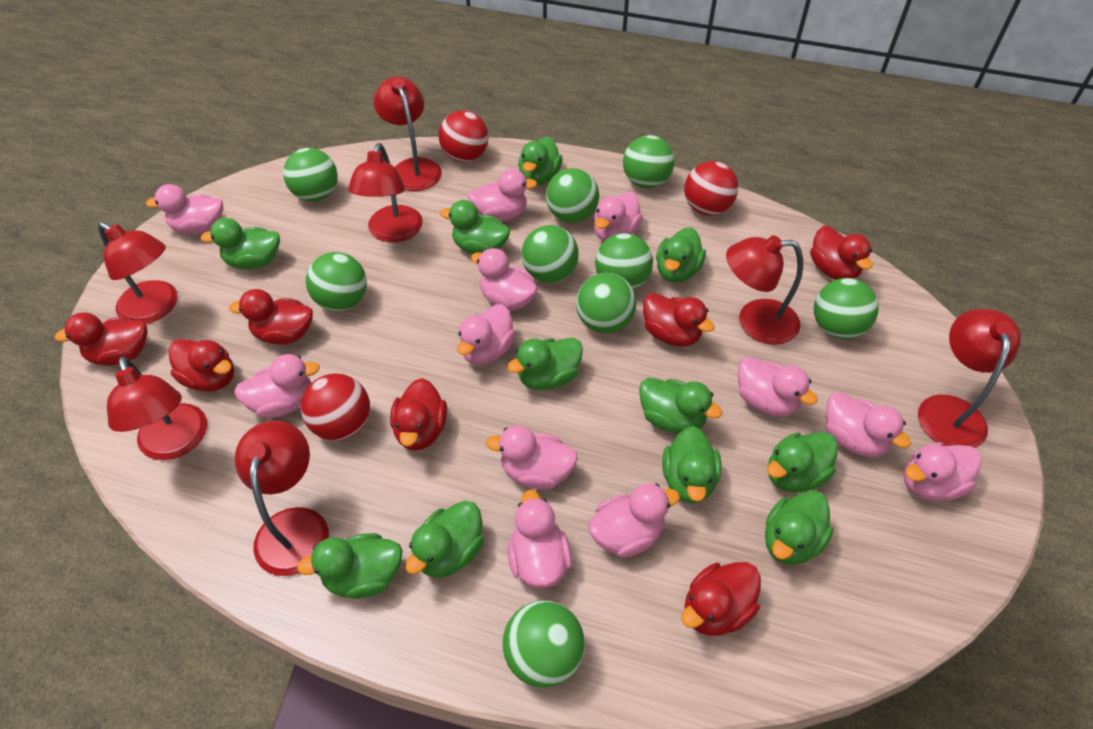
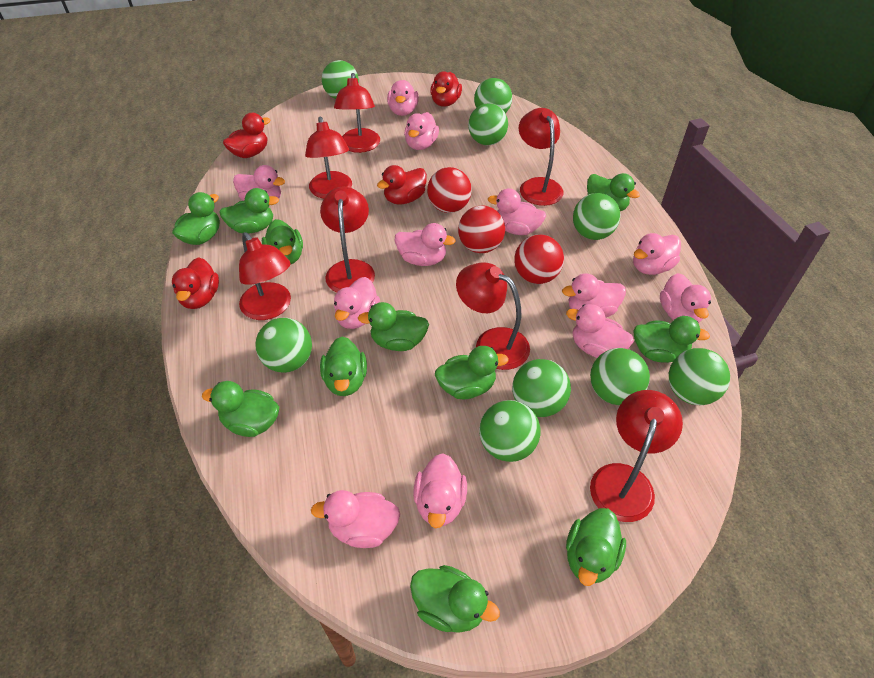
red duck: [55,312,148,366] [169,339,234,392] [229,289,313,345] [390,378,447,451] [643,293,715,347] [681,562,761,636] [810,226,872,280] = 7 -> [172,257,219,309] [223,113,271,158] [377,165,427,205] [430,71,462,107] = 4

